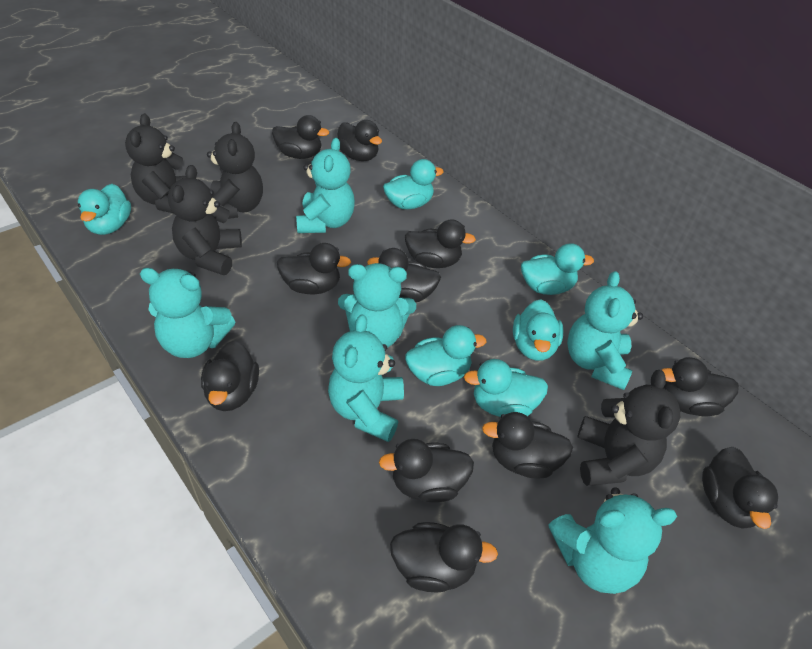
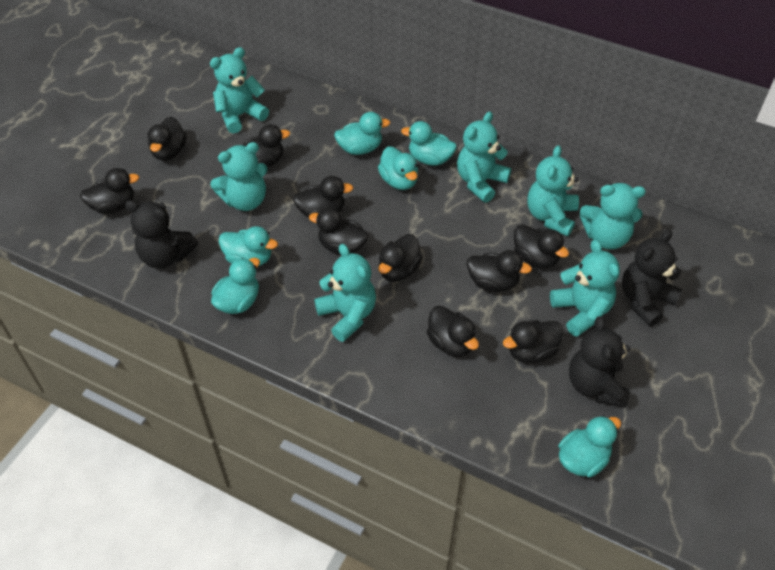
black duck: [201,341,259,411] [272,115,329,159] [277,243,351,294] [337,120,382,161] [367,248,441,302] [379,439,474,503] [390,522,498,593] [405,219,476,268] [482,412,573,479] [661,357,739,416] [702,447,778,529] = 11 -> [80,168,139,214] [147,117,186,161] [243,124,290,168] [293,176,354,218] [309,208,368,256] [378,234,423,282] [427,306,479,357] [467,250,532,292] [503,320,564,363] [514,224,569,268] = 10
black teddy bear: [125,114,186,213] [168,165,242,275] [207,122,263,219] [577,370,680,486] = 4 -> [125,200,198,268] [569,316,631,407] [622,230,682,327] = 3
turquoise teddy bear: [140,268,235,358] [296,138,355,233] [328,314,404,442] [338,263,416,348] [548,488,677,594] [567,271,643,390] = 6 -> [210,47,269,134] [210,142,268,211] [314,244,376,342] [457,112,511,203] [527,145,579,237] [550,240,620,337] [580,183,646,249] = 7

